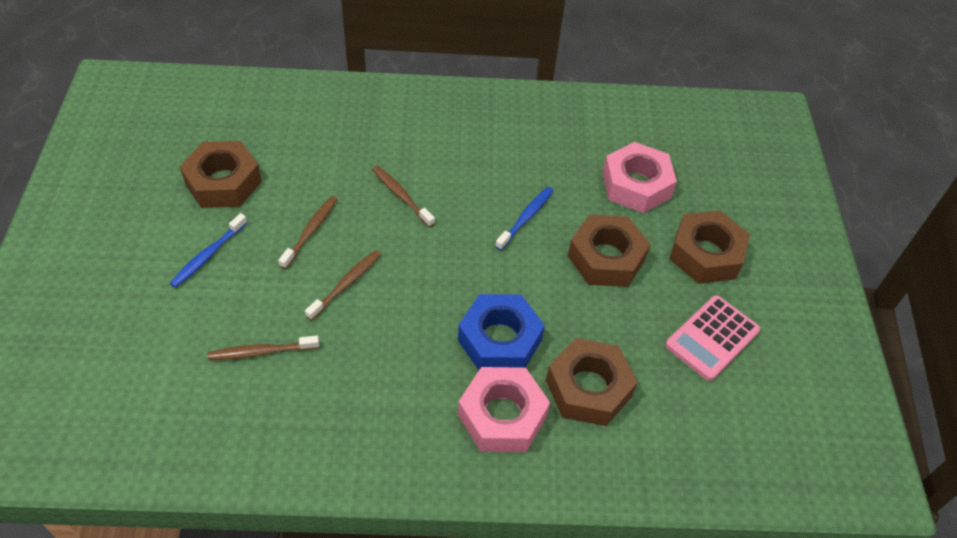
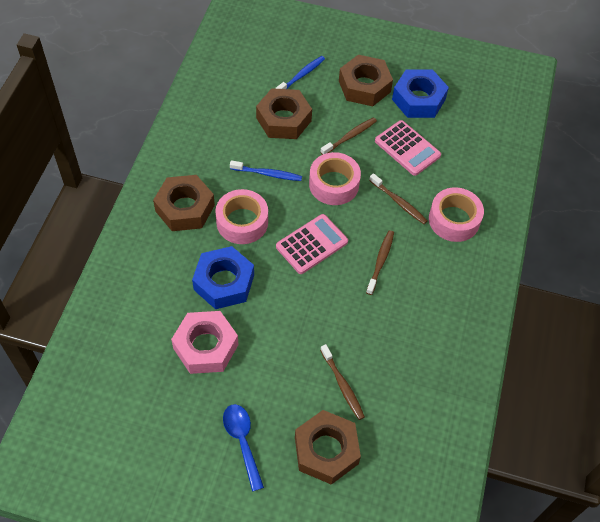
blue nut: [458,294,545,370] = 1 -> [192,246,254,309] [392,69,449,118] = 2
blue spoon: none = 0 -> [223,404,264,492] = 1
pink calculator: [665,295,760,381] = 1 -> [276,214,348,274] [375,120,441,176] = 2
pink nut: [458,367,550,452] [602,142,677,213] = 2 -> [171,311,239,374] = 1
pink tape: none = 0 -> [215,189,268,244] [309,152,361,205] [429,187,484,242] = 3

